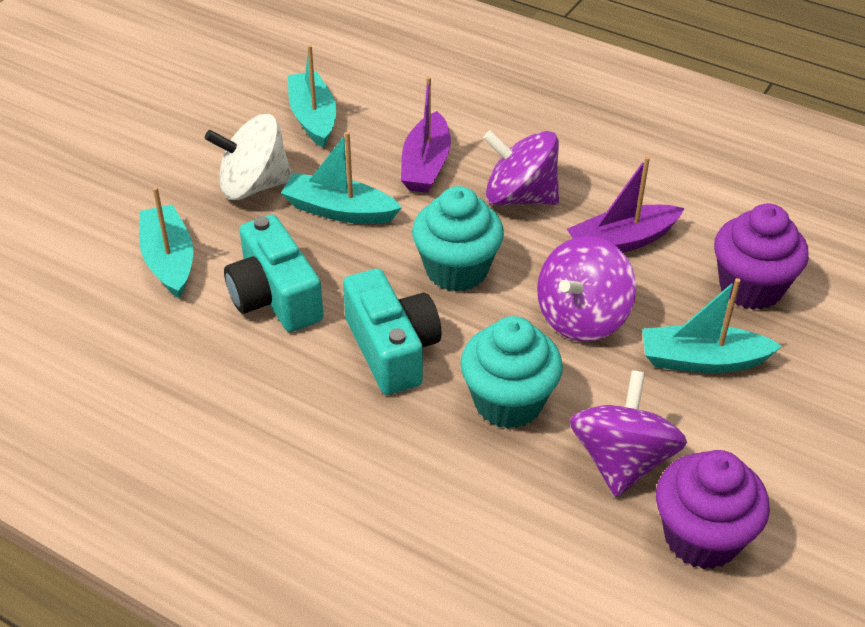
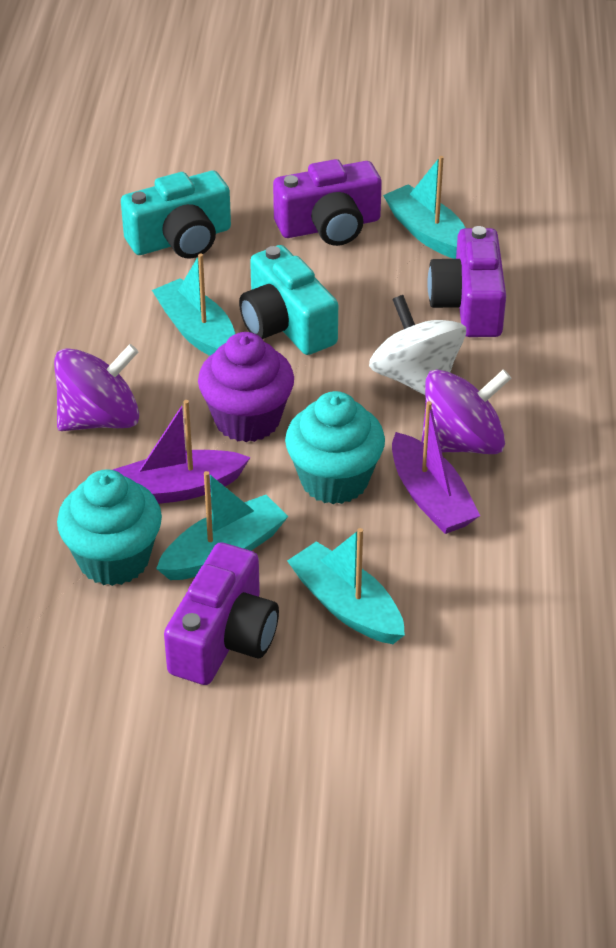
purple camera: none = 0 -> [164,542,279,685] [273,159,382,246] [427,226,506,337] = 3
purple cupcake: [656,450,770,569] [714,204,809,310] = 2 -> [198,332,294,442] = 1
purple spinning top: [483,130,559,206] [537,236,636,342] [569,370,687,497] = 3 -> [54,344,139,431] [421,369,511,454] = 2

